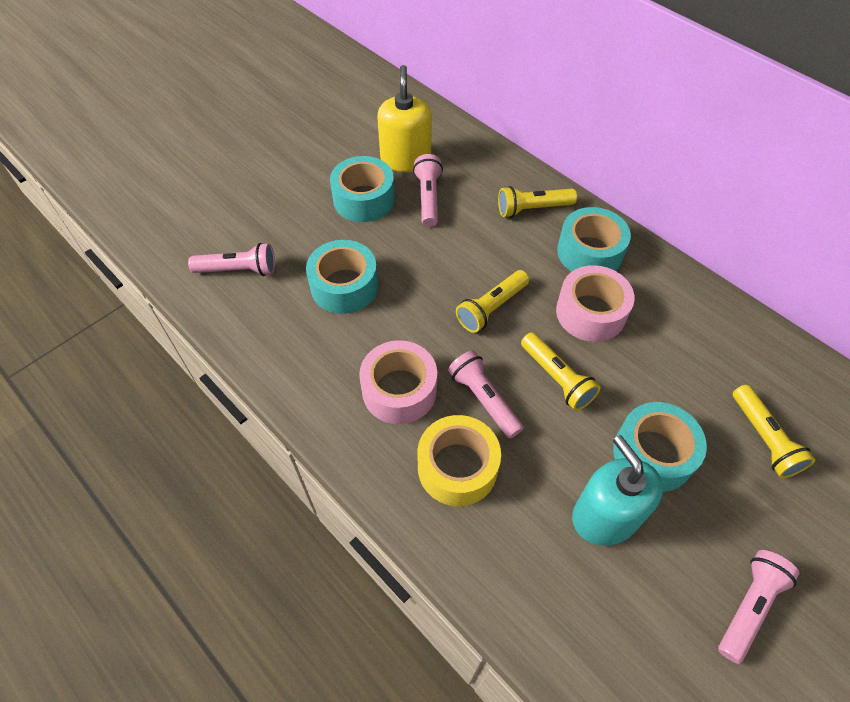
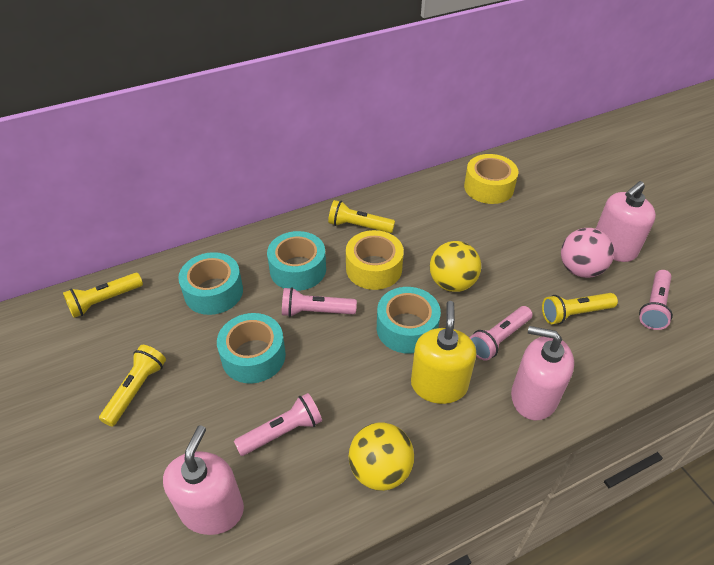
pink ball: none = 0 -> [561,228,614,278] = 1
pink soap dispenser: none = 0 -> [163,425,244,535] [511,326,574,420] [596,181,656,262] = 3
pink tape: [359,340,437,424] [556,265,635,342] = 2 -> none = 0
turquoise soap dispenser: [572,435,663,546] = 1 -> none = 0
yellow ball: none = 0 -> [349,423,414,491] [430,241,481,292] = 2
yellow tape: [417,415,501,506] = 1 -> [346,230,404,290] [464,154,518,204] = 2

